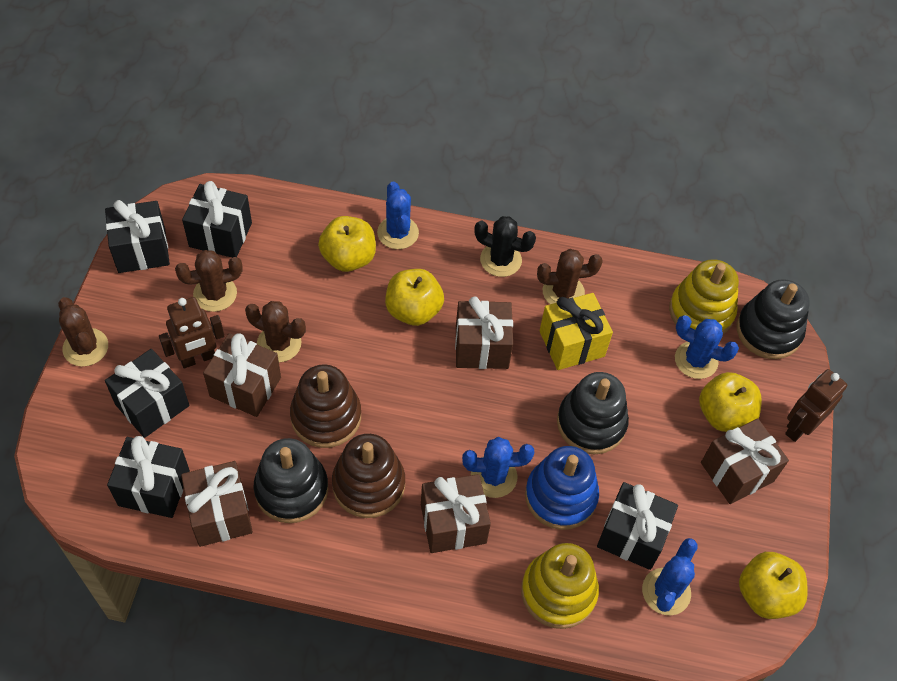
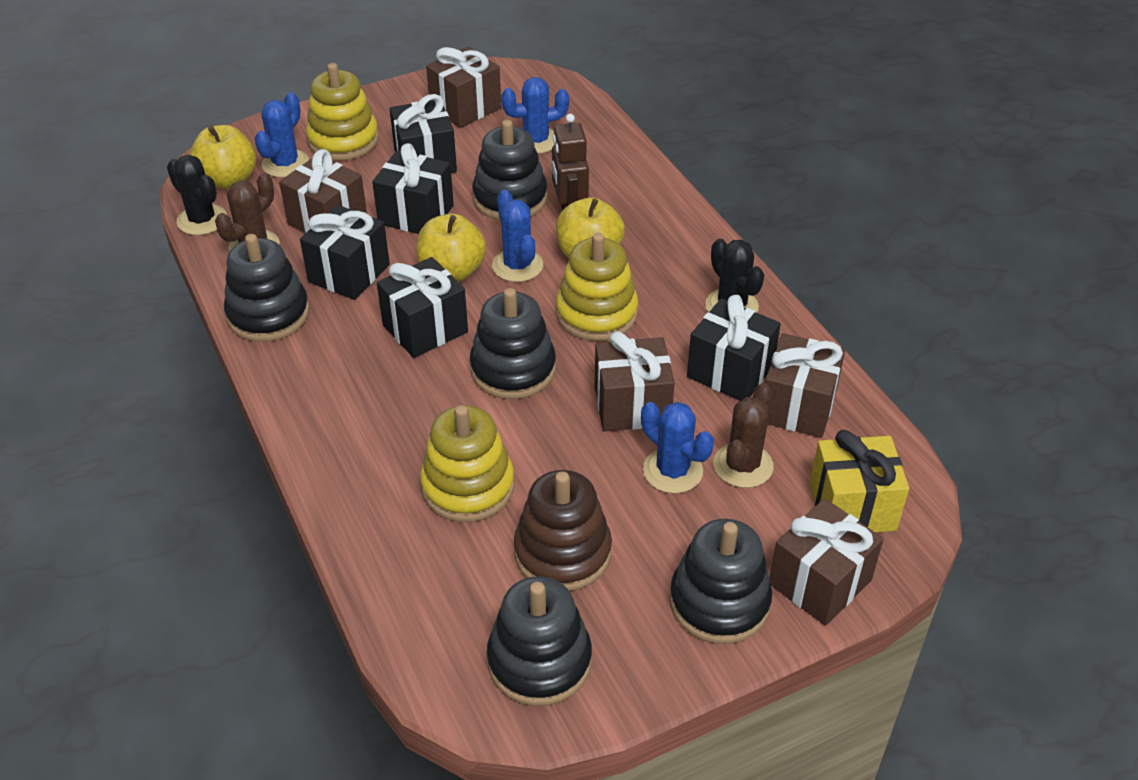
black cactus: [474,216,536,277] = 1 -> [167,155,227,235] [705,239,764,313] = 2
black stacking toy: [254,438,328,523] [557,372,629,454] [736,279,810,359] = 3 -> [224,234,310,342] [470,288,556,399] [472,120,547,220] [487,576,592,706] [670,519,772,644] = 5
blue stacking toy: [525,446,599,530] = 1 -> none = 0
brown cactus: [58,297,108,367] [175,250,243,312] [245,301,306,362] [537,249,603,304] = 4 -> [215,173,280,252] [714,383,774,488] = 2
brown robot: [159,297,224,368] [785,369,847,442] = 2 -> [552,114,589,211] = 1
brown stacking toy: [290,364,361,448] [332,434,405,518] = 2 -> [514,470,612,591] = 1
yellow apple: [318,216,376,272] [385,269,444,326] [699,372,762,432] [739,552,808,619] = 4 -> [190,125,256,189] [416,214,486,282] [556,198,625,259] = 3
yellow stacking toy: [521,543,599,629] [669,259,739,334] = 2 -> [306,63,379,161] [420,405,514,522] [556,233,638,341] = 3

